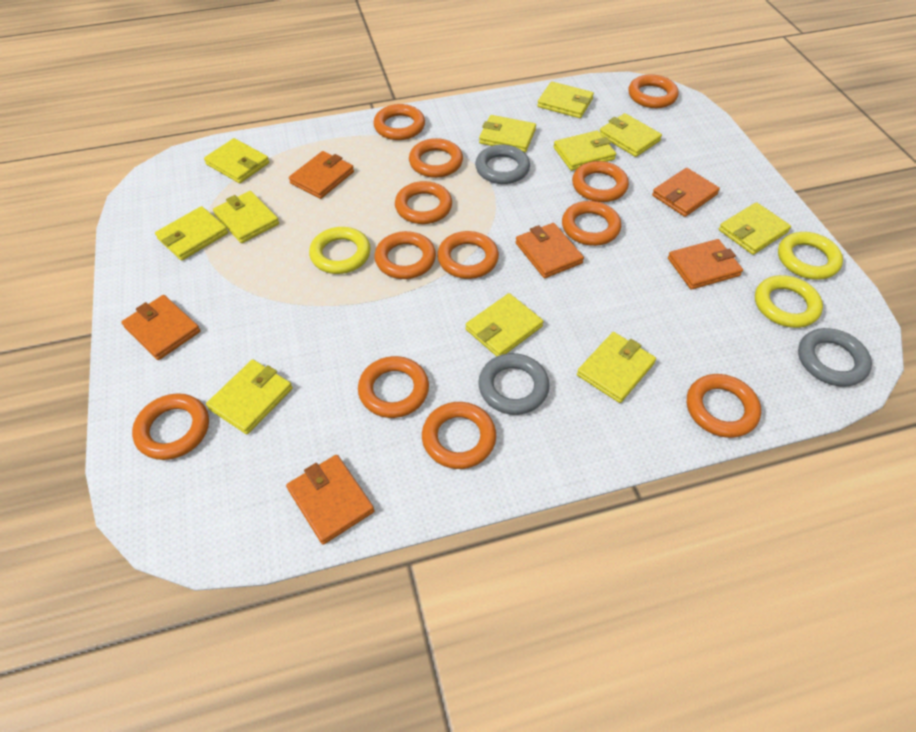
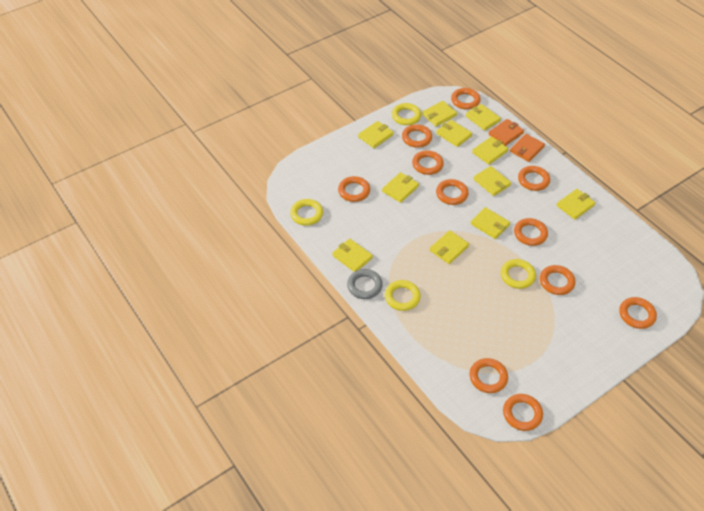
grey ring: [475,145,530,184] [478,353,550,415] [798,328,872,387] = 3 -> [347,269,383,299] = 1
orange ring: [132,393,209,460] [358,356,429,418] [373,104,425,140] [374,231,436,279] [395,181,452,224] [409,138,463,178] [422,402,496,469] [437,231,499,279] [562,201,621,246] [572,161,629,202] [628,74,679,108] [687,374,761,438] = 12 -> [338,176,370,202] [402,124,432,148] [412,150,444,175] [436,179,469,205] [451,88,481,109] [470,358,508,393] [503,394,543,431] [514,218,548,246] [518,166,550,191] [540,265,575,295] [619,297,657,329] = 11
orange wallet: [121,295,201,360] [286,455,374,545] [289,151,354,199] [516,223,584,278] [652,168,720,217] [668,239,743,290] = 6 -> [488,119,524,146] [510,134,545,162] = 2
yellow ring: [309,227,371,274] [755,275,823,328] [778,232,843,280] = 3 -> [290,199,323,226] [385,280,421,311] [392,103,421,125] [501,259,536,289] = 4

